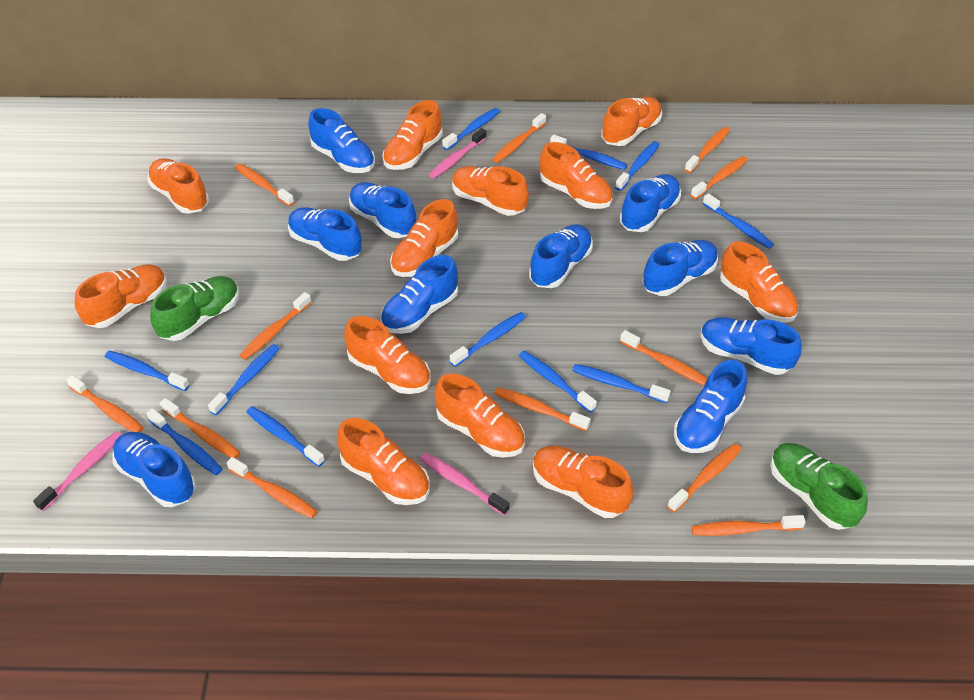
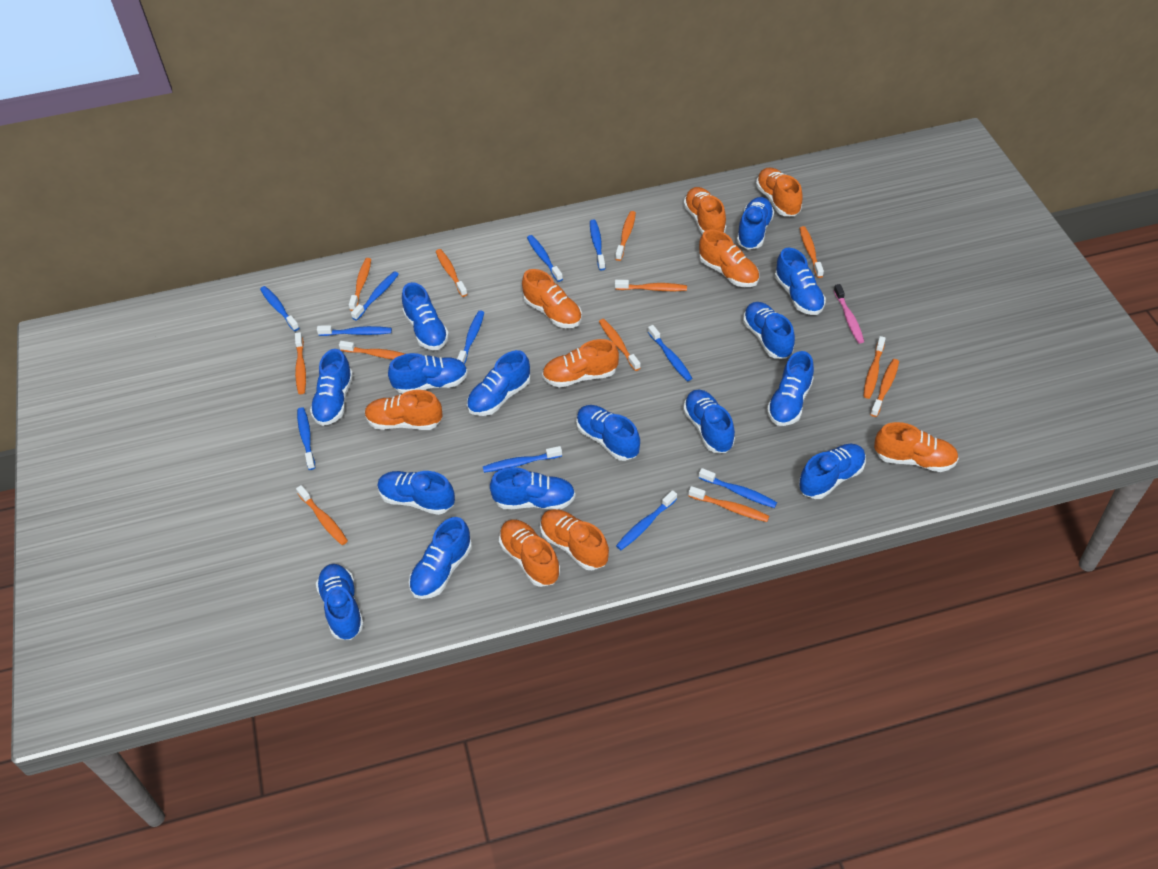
blue shoe: [112,432,196,507] [288,207,362,261] [308,108,375,173] [349,182,416,238] [380,255,458,334] [529,224,593,288] [620,174,681,232] [642,240,718,296] [674,360,747,453] [700,317,802,375] = 10 -> [310,349,353,426] [316,564,364,640] [378,471,455,515] [388,353,468,394] [402,282,449,350] [409,517,472,599] [467,350,531,416] [490,467,575,510] [576,405,640,461] [683,390,735,453] [737,197,774,250] [743,302,795,359] [767,351,814,426] [775,248,826,315] [799,444,866,499] = 15
green shoe: [150,276,239,341] [770,443,868,530] = 2 -> none = 0
orange shoe: [75,264,167,328] [147,158,209,214] [337,418,430,505] [344,316,430,394] [382,100,443,170] [390,199,458,277] [435,374,525,458] [452,166,529,216] [533,446,634,518] [540,142,613,209] [601,97,662,146] [720,241,798,323] = 12 -> [365,390,443,430] [499,520,560,587] [522,269,582,328] [540,509,609,570] [542,339,619,388] [683,187,726,234] [699,229,759,287] [756,167,803,216] [874,422,959,472] = 9
pink toothbrush: [33,431,122,511] [420,452,510,515] [429,128,487,179] = 3 -> [834,284,864,344] = 1

